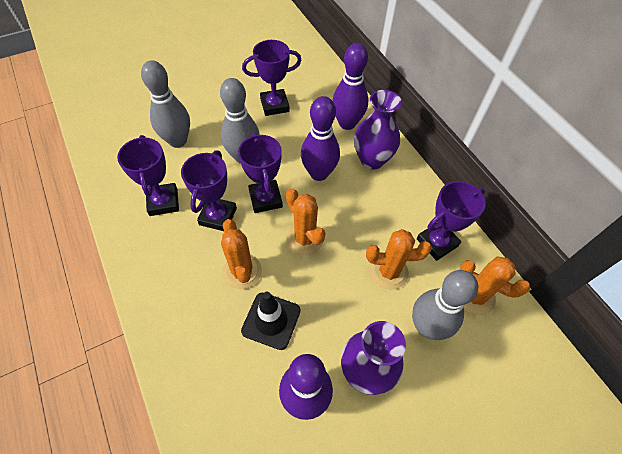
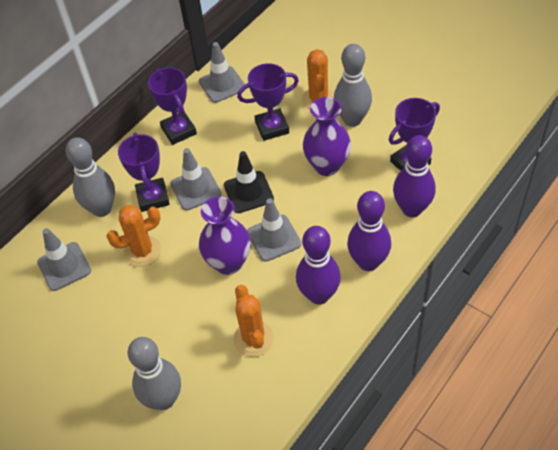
grey traffic cone: none = 0 -> [37,228,91,291] [170,148,221,210] [199,42,245,103] [247,198,301,262] = 4
orange cactus: [221,219,262,289] [286,188,326,255] [366,229,432,290] [459,256,530,316] = 4 -> [106,205,161,267] [233,285,274,357] [302,49,334,110] = 3
purple trophy: [117,135,179,216] [181,150,237,231] [238,133,283,213] [242,40,302,116] [417,181,486,261] = 5 -> [118,132,170,212] [148,67,197,145] [237,63,299,141] [389,98,440,171] = 4

